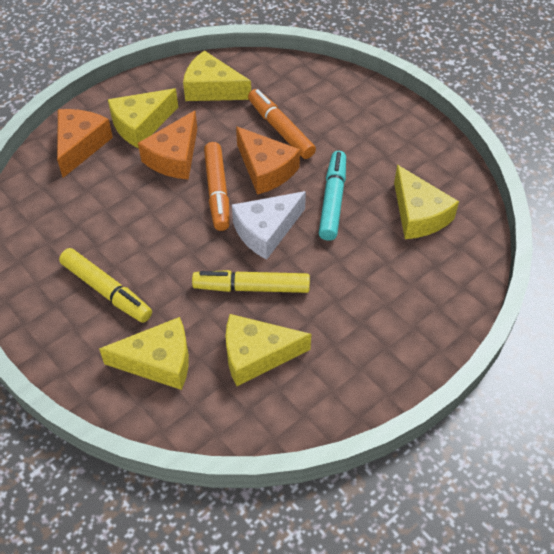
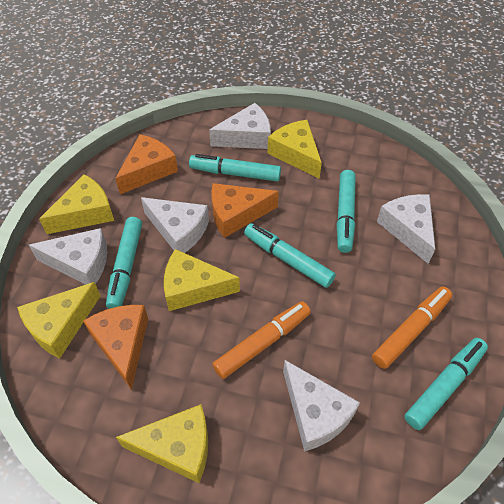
turquoise marker: [319,151,346,241] = 1 -> [106,217,142,309] [189,154,281,181] [244,223,336,288] [337,170,356,253] [404,338,488,430] = 5
white cheese: [232,191,306,260] = 1 -> [29,228,107,285] [141,197,209,253] [209,103,271,149] [283,360,360,452] [377,194,435,264] = 5
yellow marker: [59,248,152,323] [192,270,310,293] = 2 -> none = 0

